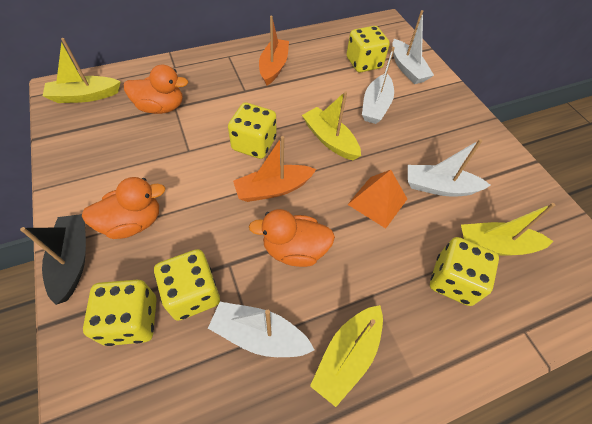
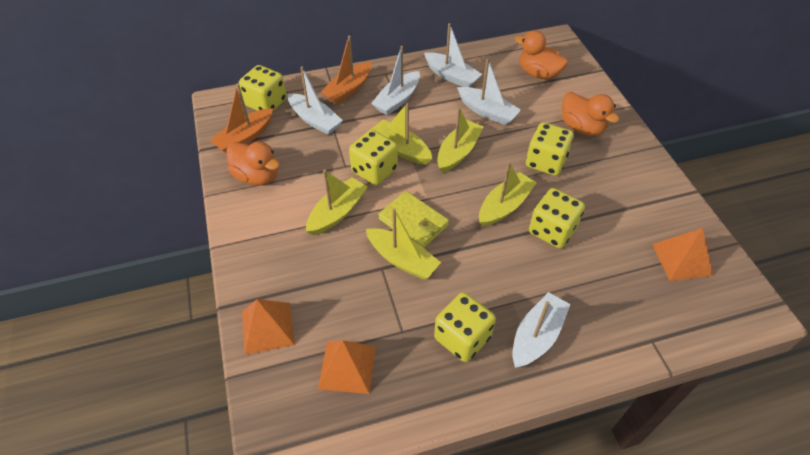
black boat: [20,214,86,305] = 1 -> none = 0
orange pyramid: [348,170,407,228] = 1 -> [242,299,295,355] [318,340,376,394] [652,228,713,281] = 3
white boat: [208,302,315,357] [362,47,395,124] [392,10,434,84] [408,139,491,196] = 4 -> [288,66,343,135] [371,46,420,115] [424,23,482,87] [457,58,521,125] [512,292,571,368] = 5
yellow boat: [43,38,120,103] [302,91,361,160] [310,305,383,407] [461,203,555,256] = 4 -> [306,169,368,235] [366,208,441,279] [370,103,433,165] [437,107,483,173] [479,162,537,227] = 5
yellow wallet: none = 0 -> [378,191,449,248] = 1

